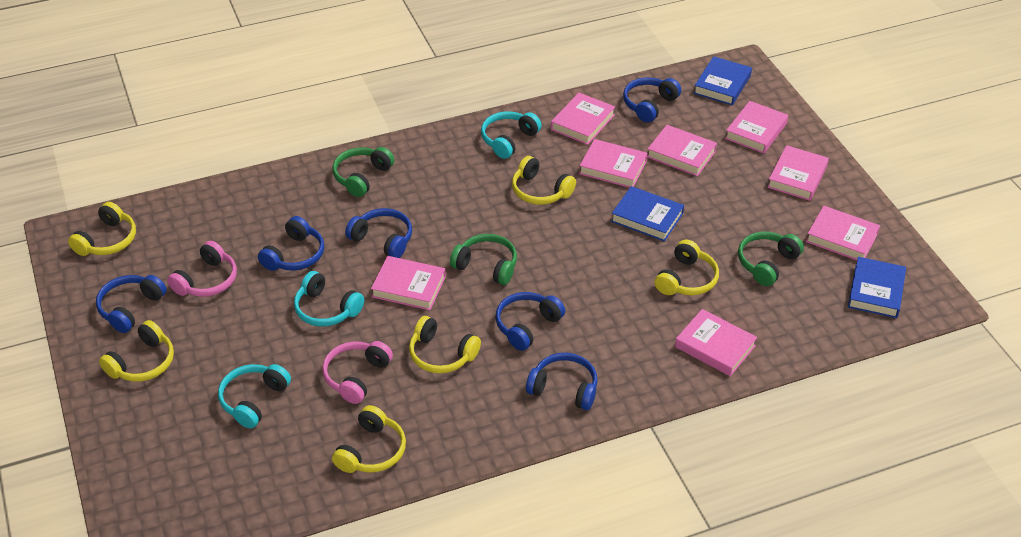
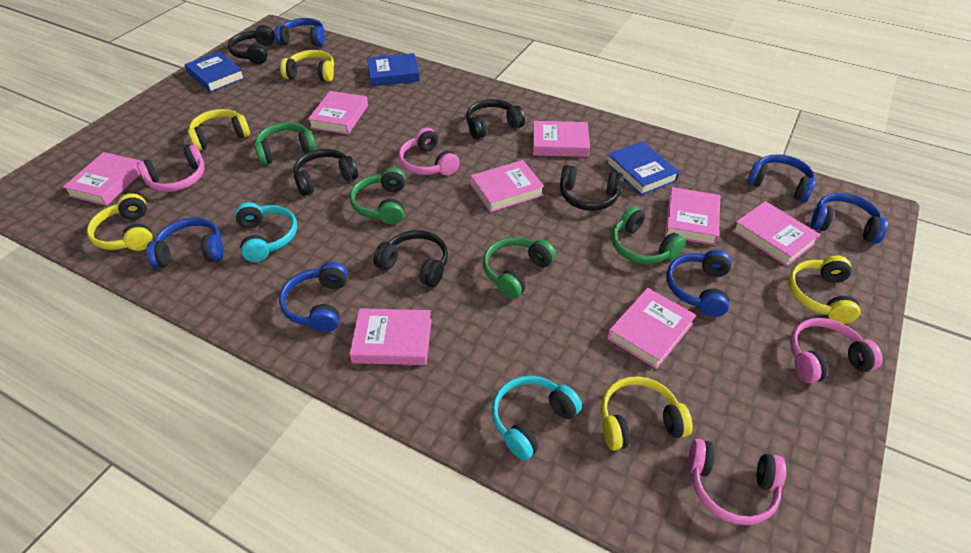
black headphones: none = 0 -> [228,25,275,64] [293,149,358,196] [373,230,448,287] [466,99,525,139] [560,165,623,211] = 5
green headphones: [332,147,394,197] [450,234,517,285] [738,232,804,286] = 3 -> [254,122,316,165] [350,167,406,224] [483,237,556,299] [611,206,686,264] = 4
pink headphones: [167,241,237,297] [322,341,393,404] = 2 -> [137,145,204,192] [399,128,460,176] [688,439,786,525] [790,318,882,383] = 4
turquoise headphones: [218,364,291,429] [294,271,364,327] [481,112,542,159] = 3 -> [235,202,297,262] [492,376,582,461] = 2
yellow headphones: [68,202,136,256] [99,320,174,382] [332,405,406,473] [409,316,481,374] [512,156,576,205] [655,240,719,295] = 6 -> [87,193,153,251] [188,109,250,151] [280,50,334,82] [601,376,693,451] [788,255,861,324] = 5

